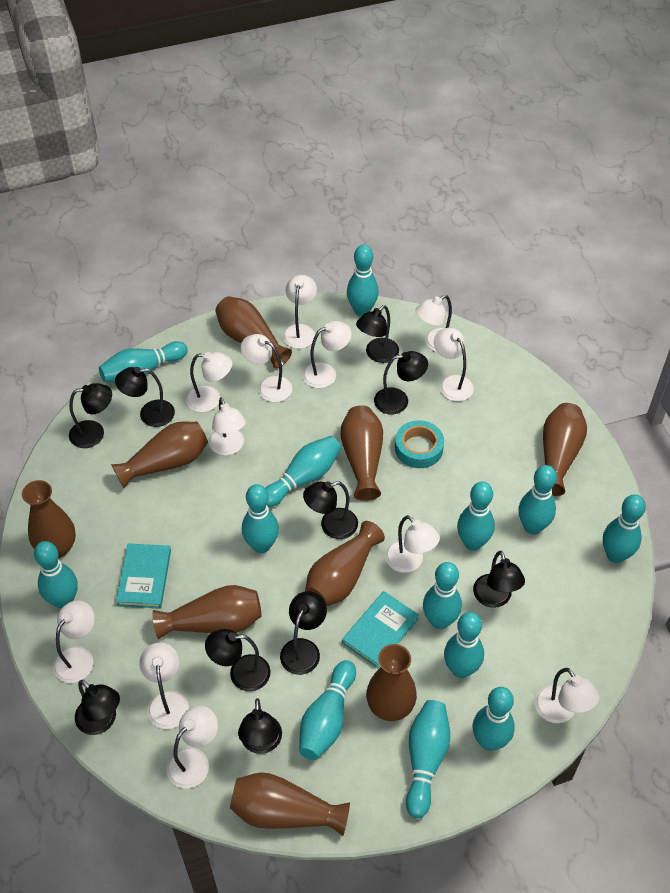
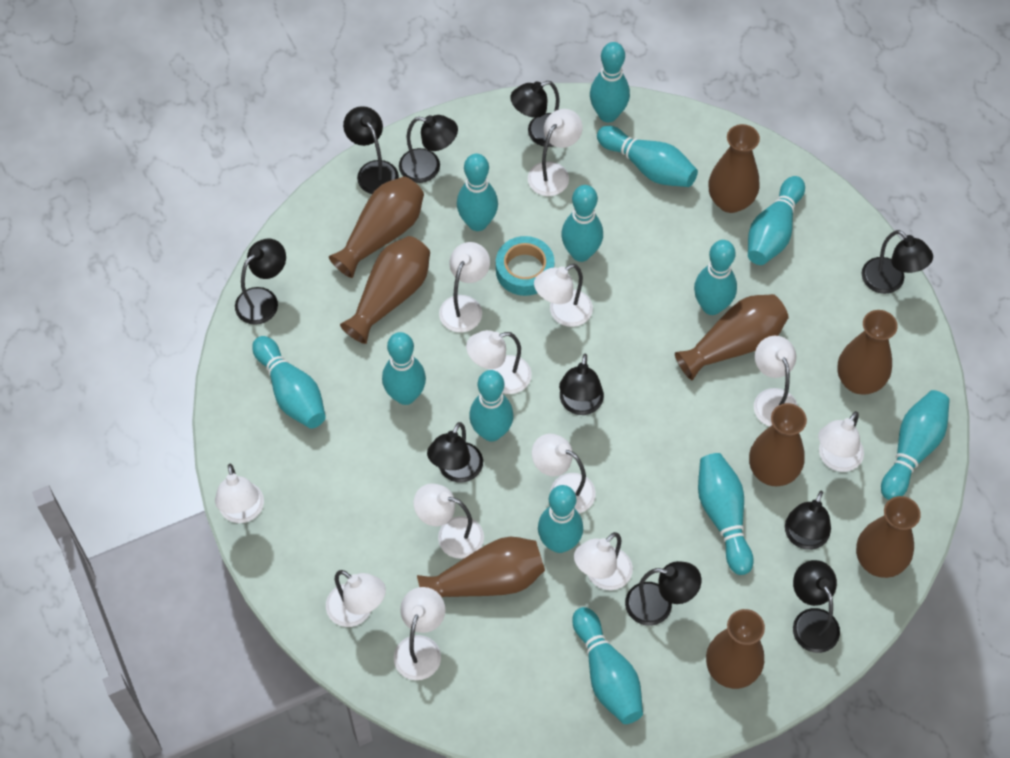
turquoise book: [116,544,171,609] [342,591,419,668] = 2 -> none = 0

